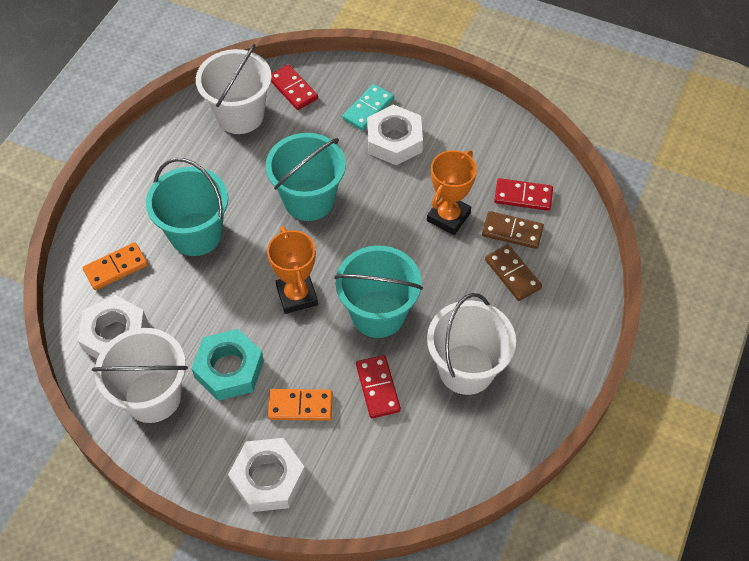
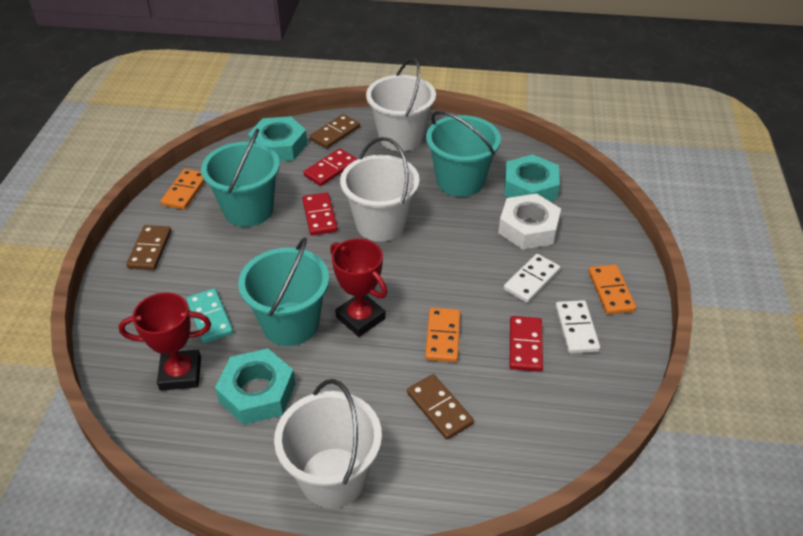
brown domino: [482,211,544,249] [485,244,542,301] = 2 -> [126,225,171,270] [310,114,360,149] [407,374,474,440] = 3
orange domino: [83,242,148,290] [268,389,333,421] = 2 -> [161,169,205,210] [425,308,460,362] [589,264,636,315] = 3
orange trophy: [267,226,318,314] [427,150,477,235] = 2 -> none = 0
red trophy: none = 0 -> [119,293,211,391] [330,238,388,337] = 2
turquoise nut: [191,329,264,401] = 1 -> [215,349,296,425] [248,116,307,161] [504,154,560,201] = 3
white domino: none = 0 -> [504,254,560,303] [555,300,600,354] = 2
white nut: [78,295,148,359] [228,438,306,512] [367,105,423,165] = 3 -> [498,193,561,250] = 1

